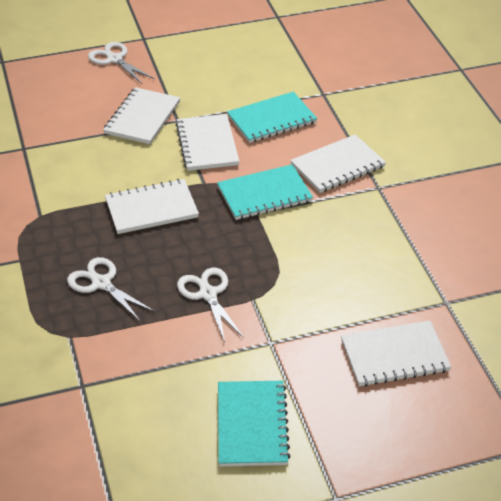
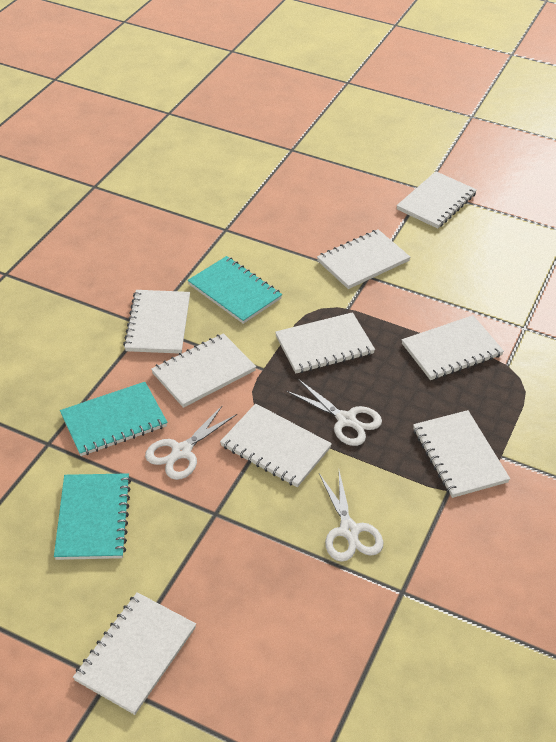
white notebook: [103,87,180,144] [105,179,199,234] [176,114,240,171] [290,135,386,193] [341,321,451,387] = 5 -> [73,592,196,715] [123,290,190,354] [151,333,256,408] [220,403,332,487] [275,312,375,373] [317,229,410,289] [396,171,477,229] [402,315,504,380] [413,410,510,498] = 9

